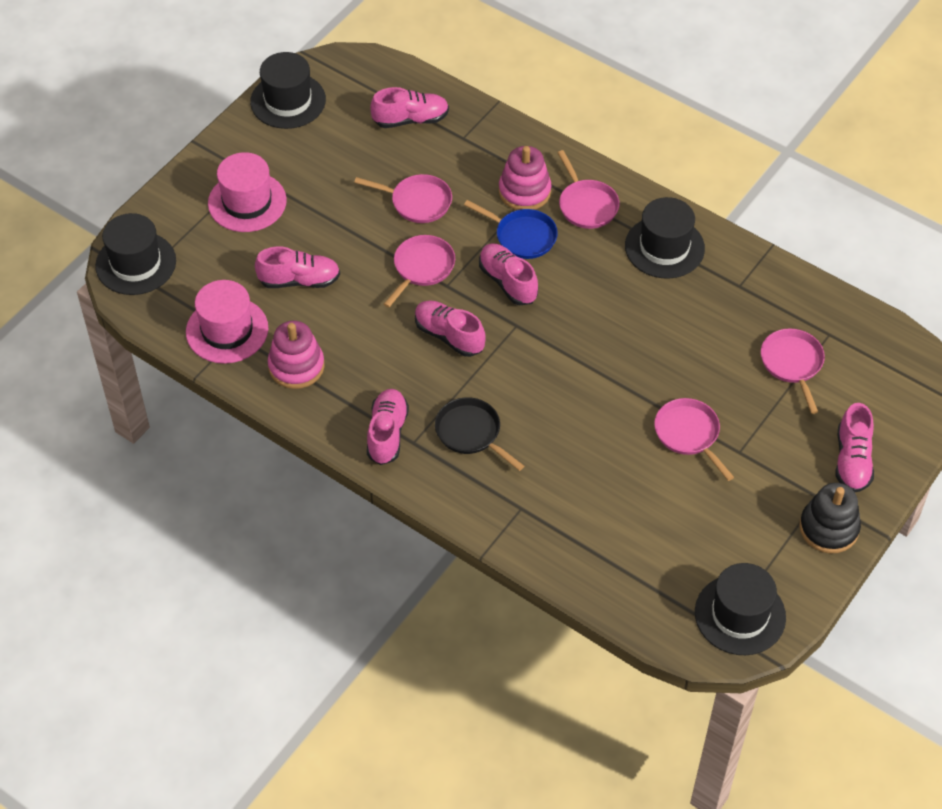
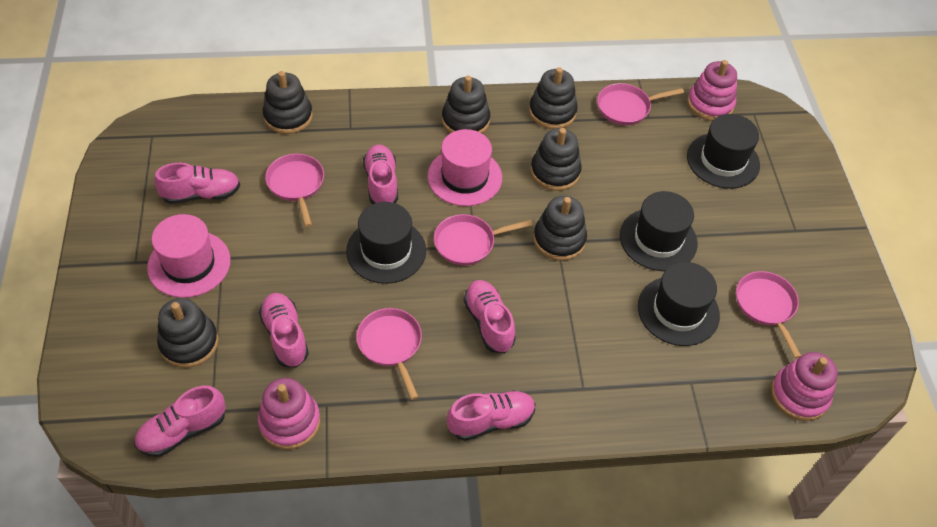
black pan: [435,397,524,471] = 1 -> none = 0
black stacking toy: [799,483,861,553] = 1 -> [157,298,219,368] [263,71,313,134] [442,76,490,133] [529,67,578,129] [531,128,582,191] [533,196,587,261] = 6
blue pan: [464,200,558,259] = 1 -> none = 0
pink stacking toy: [268,321,324,389] [499,146,551,210] = 2 -> [258,378,320,450] [687,60,737,121] [771,352,838,421] = 3

